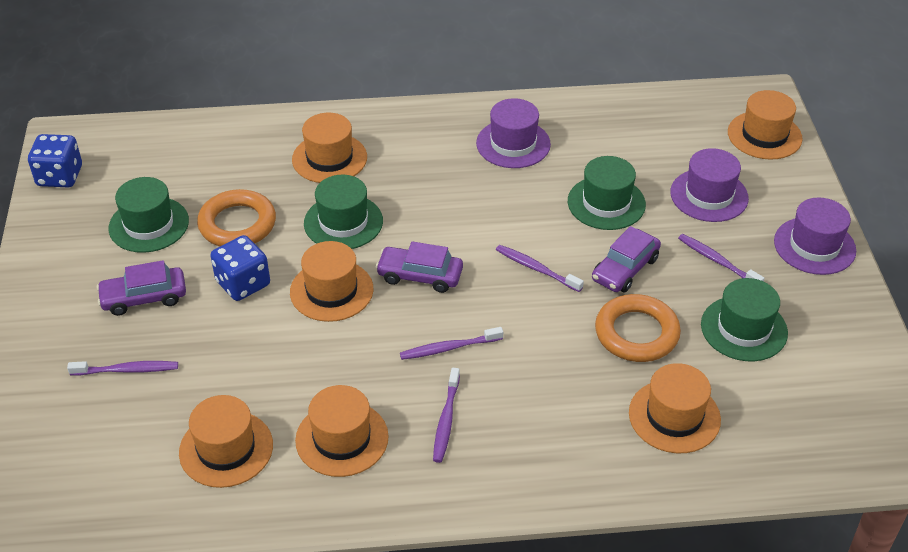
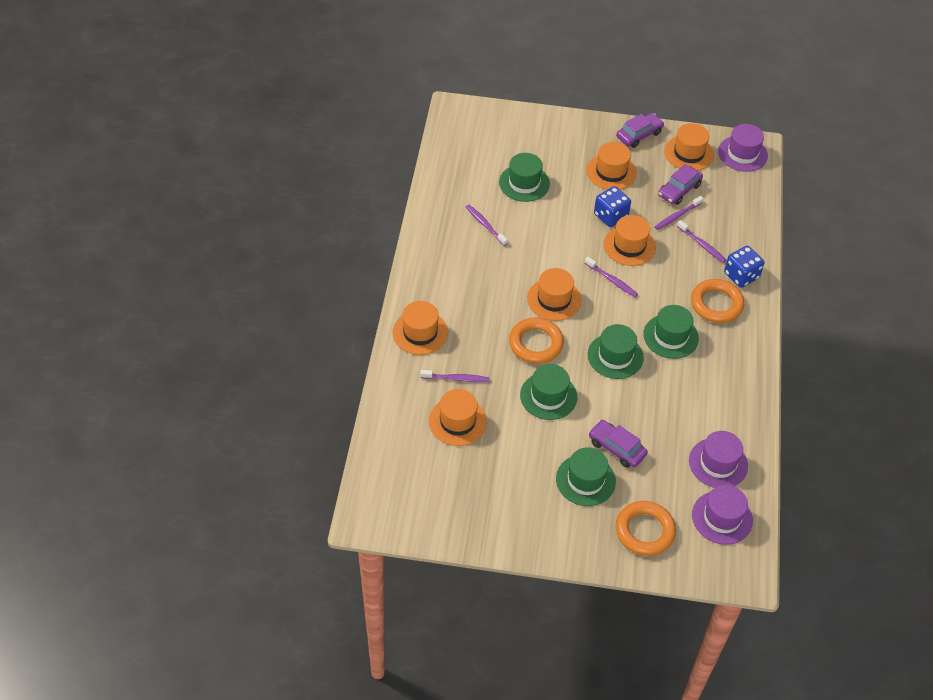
green hat: [108,177,189,253] [304,175,383,249] [568,156,646,230] [701,278,788,361] = 4 -> [499,153,550,202] [520,364,577,420] [556,447,616,506] [588,324,644,379] [643,305,699,359] = 5
orange ring: [197,189,276,246] [595,294,681,362] = 2 -> [509,318,564,364] [616,501,676,556] [691,279,744,323] = 3

